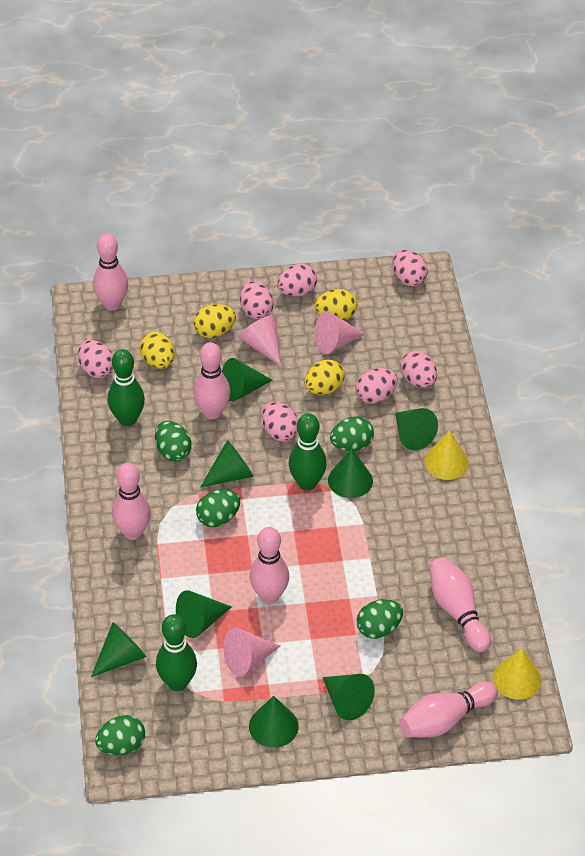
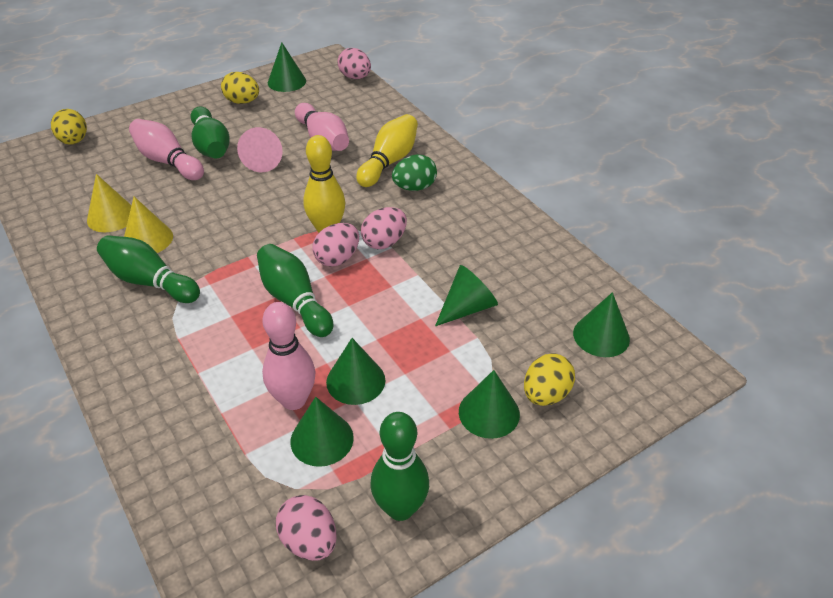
green bowling pin: [108,349,145,426] [156,614,197,691] [289,413,327,491] = 3 -> [97,235,200,303] [191,106,230,158] [257,244,333,337] [371,412,429,521] = 4
green cone: [91,622,146,677] [176,590,232,638] [200,440,254,488] [222,358,272,402] [249,696,299,748] [323,674,375,721] [328,448,373,498] [395,408,438,450] = 8 -> [268,42,306,92] [291,397,354,467] [326,338,385,405] [435,265,498,326] [459,370,520,439] [573,292,630,357] = 6
green egg: [95,715,145,755] [155,421,191,462] [196,489,240,527] [330,417,374,451] [357,599,403,639] = 5 -> [392,154,437,191] = 1
pink bowling pin: [93,234,128,310] [112,463,151,540] [194,342,230,419] [250,527,289,604] [399,681,498,737] [429,557,491,652] = 6 -> [129,119,204,180] [262,302,316,410] [295,103,349,151] = 3
pink cone: [224,627,281,676] [238,315,281,366] [315,311,365,354] = 3 -> [237,127,283,172] = 1
pink egg: [78,340,113,378] [240,281,273,319] [262,401,298,442] [277,264,317,296] [355,368,398,404] [393,249,428,286] [400,351,437,388] = 7 -> [276,495,337,561] [312,223,359,267] [337,48,371,79] [361,207,407,249] = 4
yellow bowling pin: none = 0 -> [303,135,345,233] [356,114,418,187] = 2
yellow egg: [140,332,175,369] [193,304,236,338] [304,359,345,395] [314,289,357,320] = 4 -> [51,109,87,145] [221,72,259,104] [524,353,575,406] = 3

